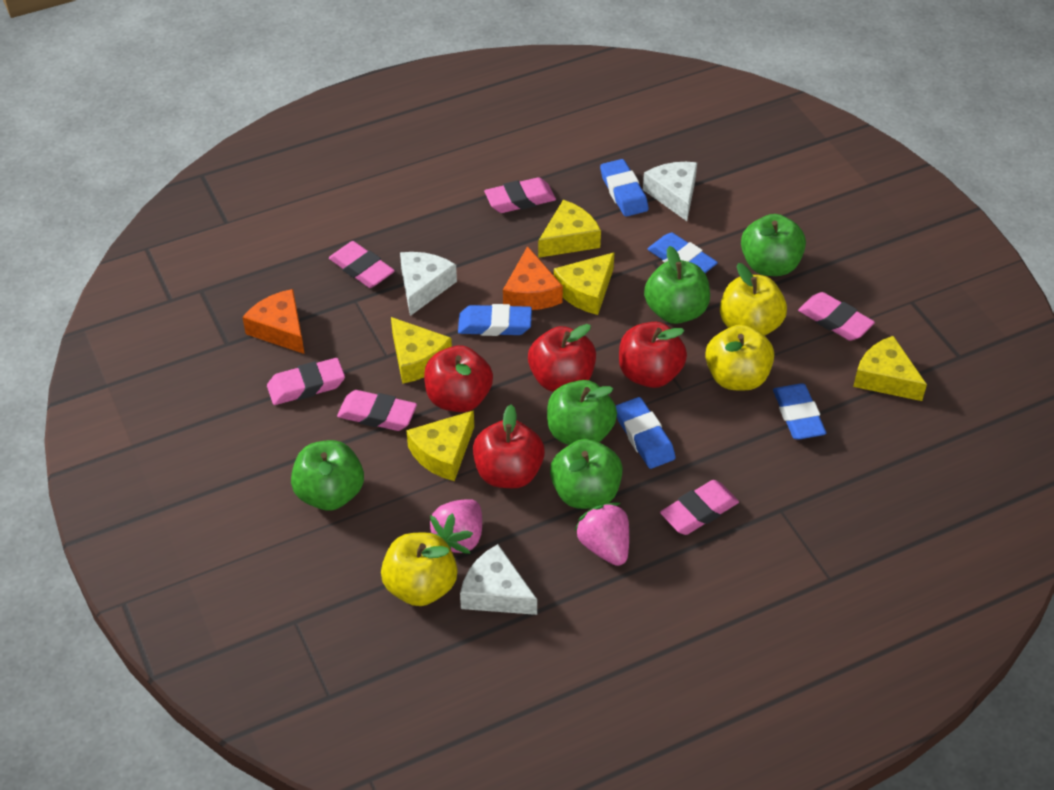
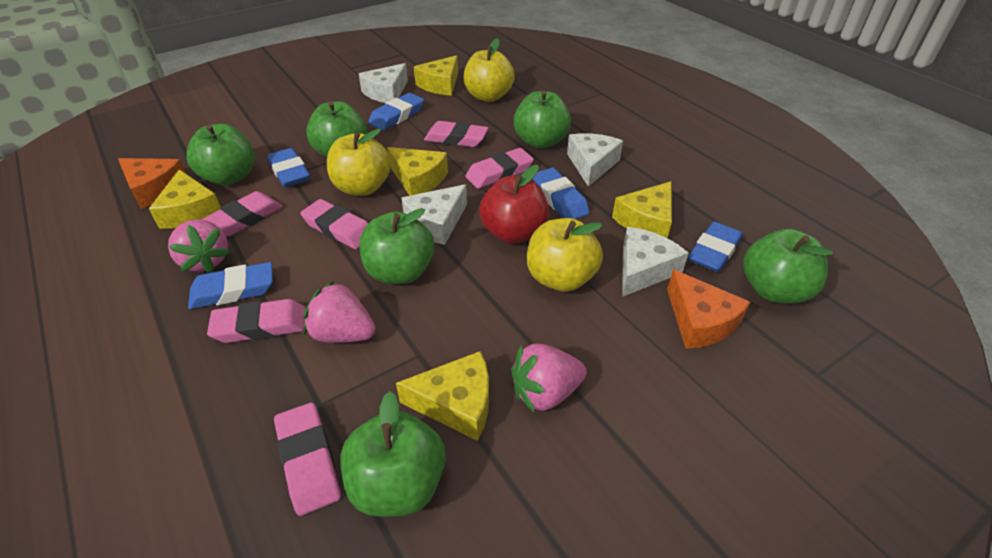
green apple: [291,440,364,511] [547,380,617,445] [550,439,623,509] [644,246,710,324] [741,214,806,276] = 5 -> [186,124,255,185] [306,101,367,157] [340,391,446,517] [359,208,434,284] [513,91,571,149] [743,229,833,304] = 6
pink strawberry: [430,499,482,554] [574,502,629,566] = 2 -> [168,219,230,273] [304,280,376,343] [511,343,587,413] = 3
red apple: [424,345,493,412] [473,405,545,488] [528,324,596,392] [619,322,687,388] = 4 -> [479,165,549,244] = 1
white cheese: [400,252,457,316] [460,544,537,615] [643,162,697,221] = 3 -> [359,63,408,103] [402,184,467,245] [567,133,623,187] [622,227,689,297] = 4

